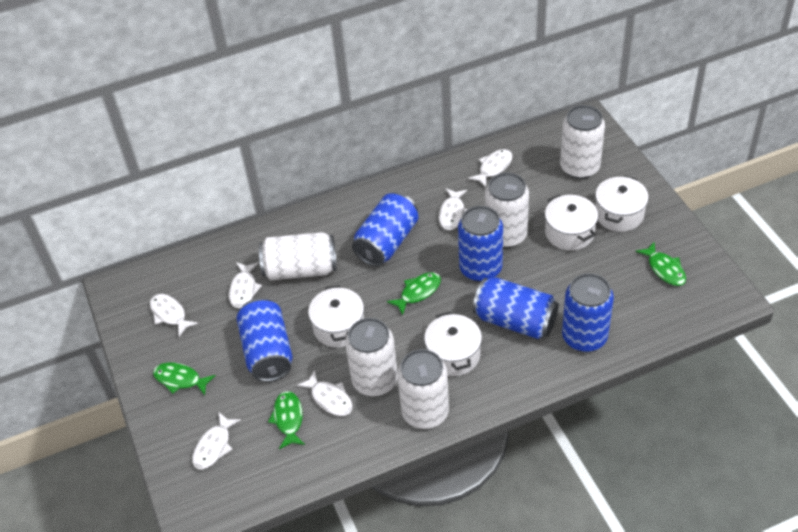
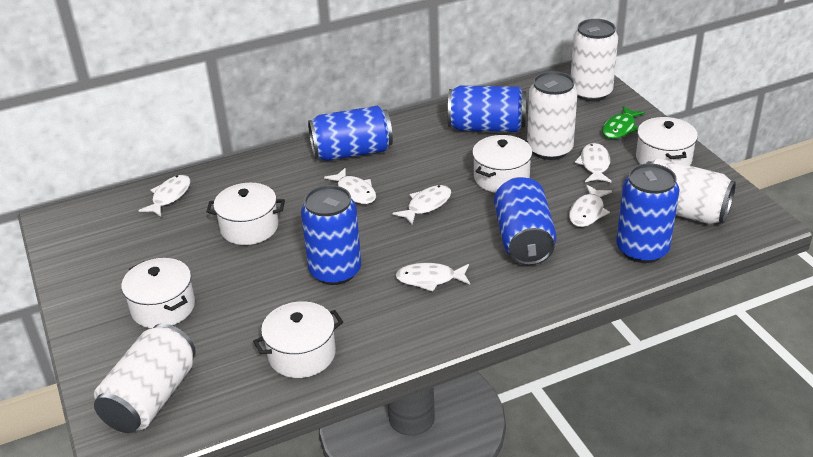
green fish: [153,362,216,395] [268,391,305,449] [387,272,441,315] [635,242,686,286] = 4 -> [602,106,645,139] = 1
white can: [259,232,337,280] [345,318,398,396] [397,349,449,429] [485,172,529,248] [560,105,605,179] = 5 -> [94,323,196,433] [527,71,578,160] [571,19,618,101] [646,158,736,224] = 4
white pot: [308,285,364,348] [424,312,482,376] [545,195,598,251] [595,175,648,232] = 4 -> [121,258,195,328] [206,183,285,245] [253,301,343,378] [472,135,532,193] [636,117,698,166] = 5

